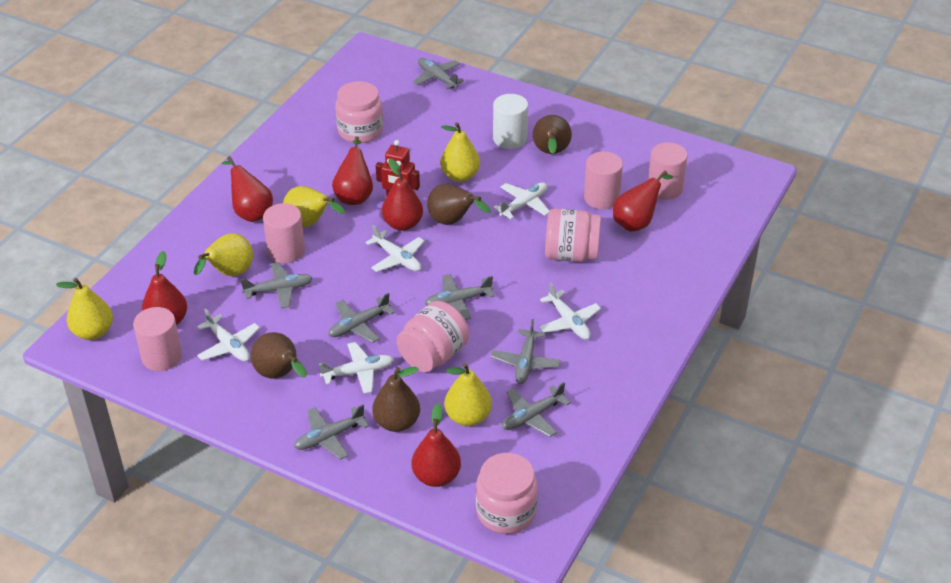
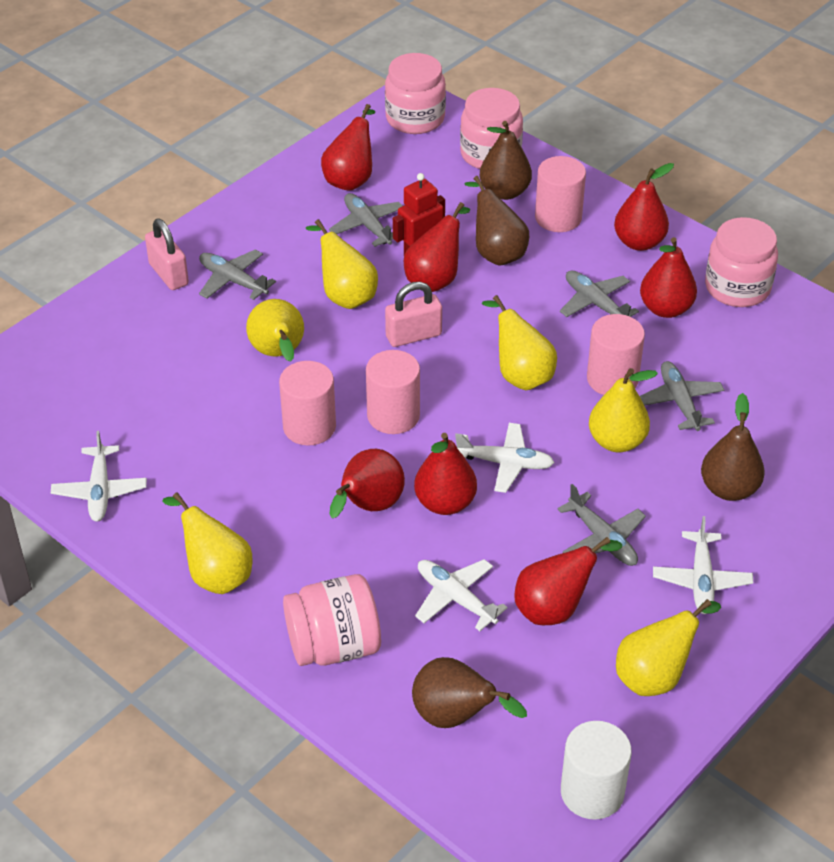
grey plane: [240,262,313,308] [294,405,369,460] [328,293,395,343] [413,58,464,90] [425,274,495,320] [491,319,561,384] [502,382,571,437] = 7 -> [199,250,276,300] [329,193,403,247] [557,484,646,566] [560,270,639,317] [640,361,724,431] = 5
pink padlock: none = 0 -> [145,219,189,290] [385,282,442,347] = 2
red pear: [142,251,187,325] [222,156,273,222] [332,136,373,205] [382,158,423,231] [411,403,461,487] [613,170,673,232] = 6 -> [321,104,375,191] [329,449,405,519] [404,202,470,292] [414,433,477,515] [514,537,622,625] [614,163,674,251] [640,237,697,318] = 7
white plane: [197,308,260,362] [319,342,394,394] [366,225,424,272] [493,182,549,219] [539,283,601,340] = 5 -> [51,431,147,522] [415,559,508,631] [455,423,555,493] [653,516,753,614] = 4
yellow pear: [56,278,113,340] [194,233,253,276] [283,186,345,227] [440,122,480,182] [444,363,492,426] = 5 -> [162,492,252,594] [246,299,304,362] [306,219,378,309] [482,295,557,390] [589,368,658,452] [616,599,721,696] = 6

